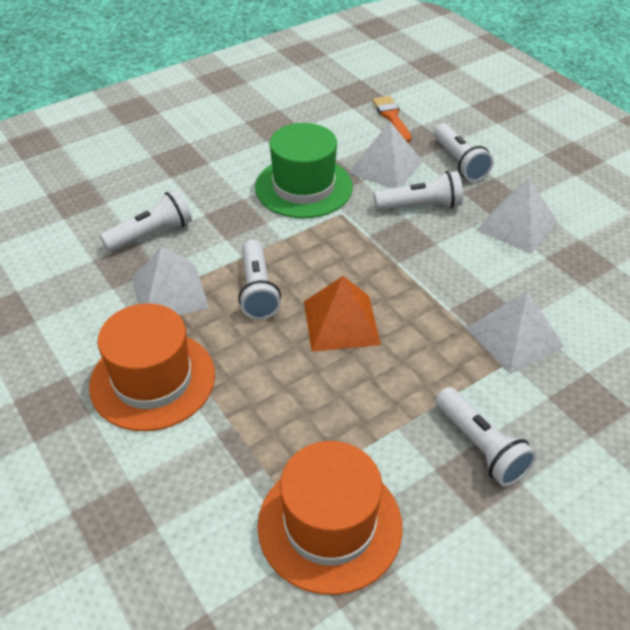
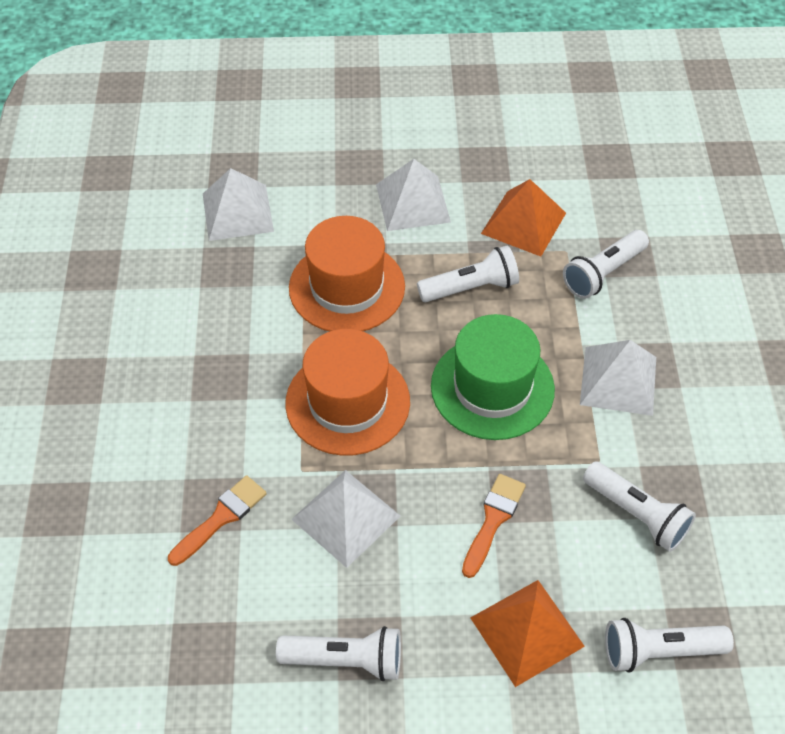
orange brush: [372,96,411,142] = 1 -> [168,475,267,566] [462,474,526,578] = 2
orange pyramid: [304,276,381,352] = 1 -> [470,580,585,687] [481,179,566,257] = 2

